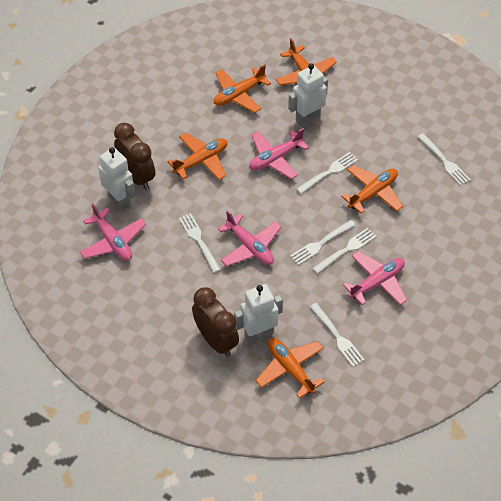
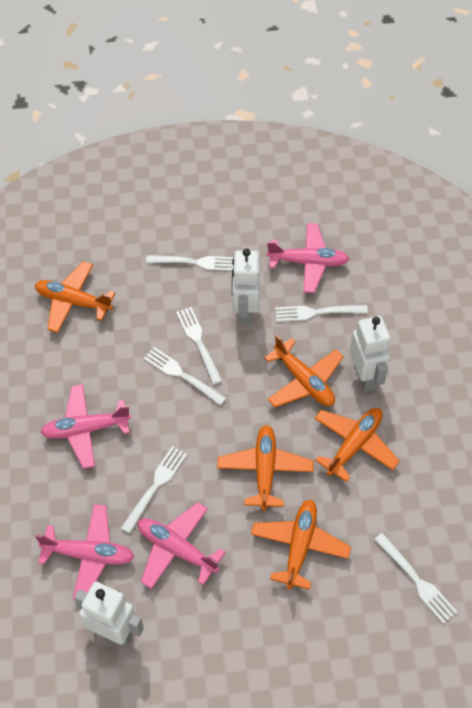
brown clock: [114,123,155,190] [192,287,239,357] = 2 -> none = 0

